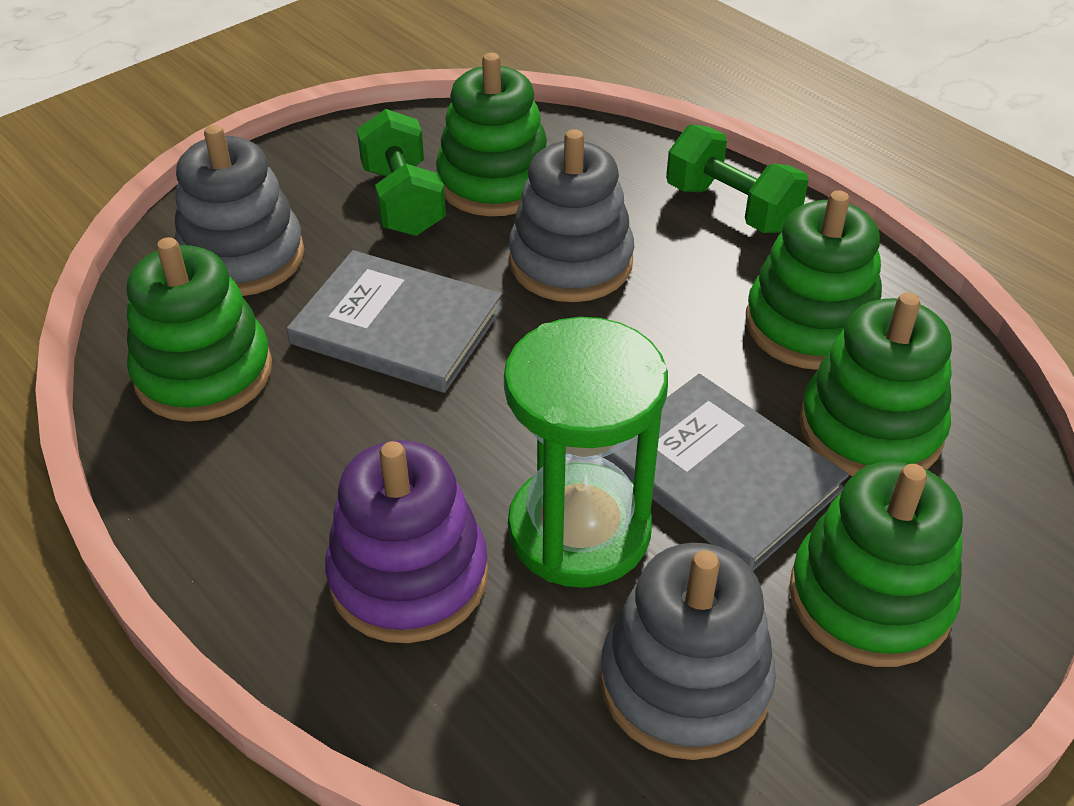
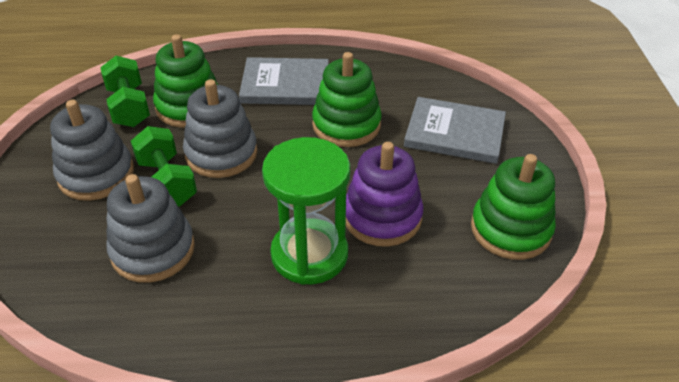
green stacking toy: [127,237,272,422] [436,53,547,216] [746,190,882,370] [789,461,963,667] [799,292,952,476] = 5 -> [153,34,218,128] [312,52,382,147] [471,154,556,260] = 3

